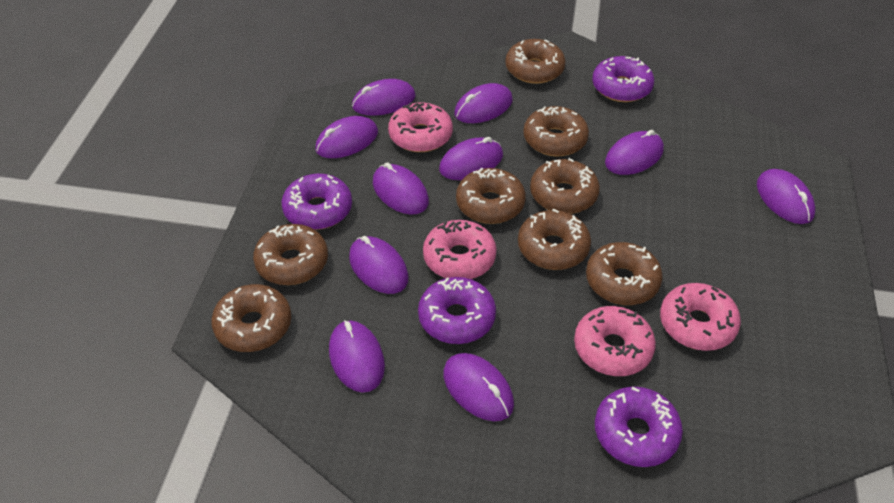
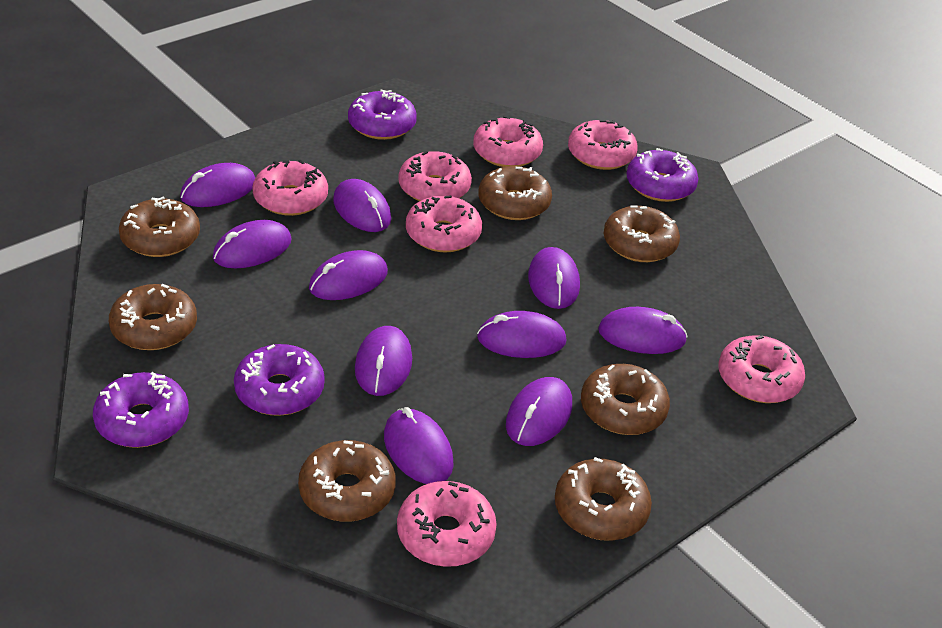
brown donut: [211,284,291,352] [253,224,328,285] [456,168,526,224] [505,39,565,84] [518,209,591,270] [524,106,589,156] [530,158,600,214] [586,242,663,305] = 8 -> [109,284,197,350] [119,196,200,257] [298,440,396,522] [478,166,552,220] [555,457,652,541] [581,364,670,435] [604,205,680,262] = 7
pink donut: [388,102,453,152] [423,220,497,279] [574,306,656,376] [660,283,741,351] = 4 -> [252,160,328,216] [397,481,497,567] [398,151,472,201] [406,195,482,252] [473,116,543,167] [568,120,638,170] [718,335,805,403] = 7

